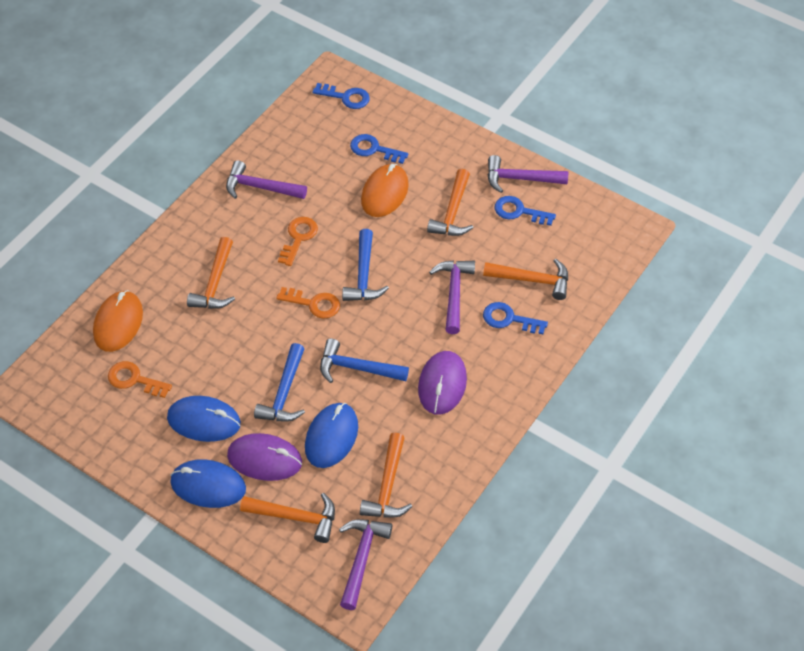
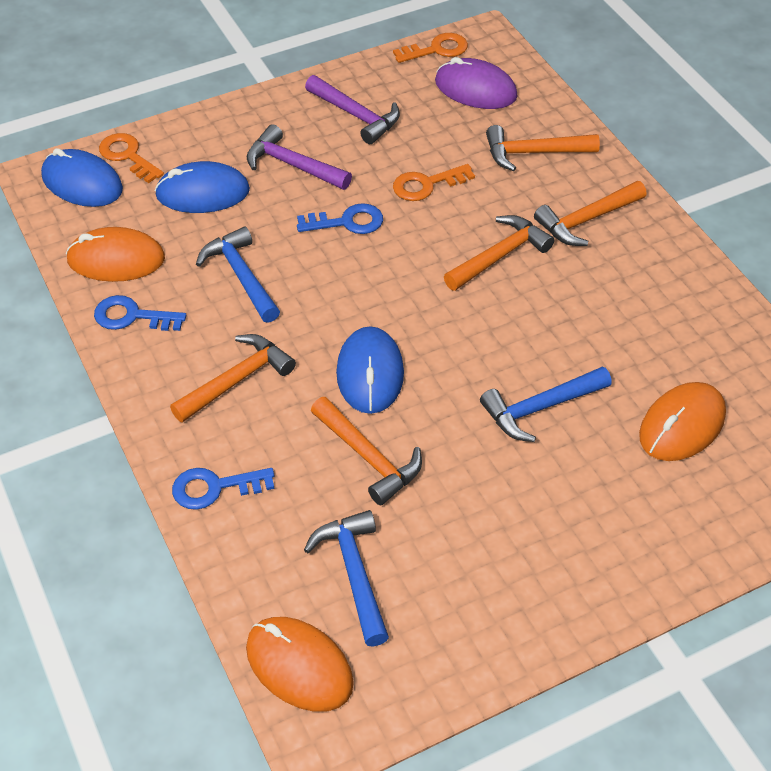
blue key: [312,83,370,109] [350,134,409,164] [483,302,548,334] [494,196,556,226] = 4 -> [94,295,187,331] [172,468,275,510] [297,203,383,234] = 3
orange mouse: [93,290,143,352] [361,164,409,217] = 2 -> [66,227,165,282] [246,617,354,712] [639,382,726,461] = 3
purple hammer: [226,160,307,199] [339,519,392,610] [429,260,475,334] [487,155,568,193] = 4 -> [246,124,352,190] [305,75,400,144] = 2
purple mouse: [227,433,302,481] [418,351,467,415] = 2 -> [435,57,518,109] = 1

